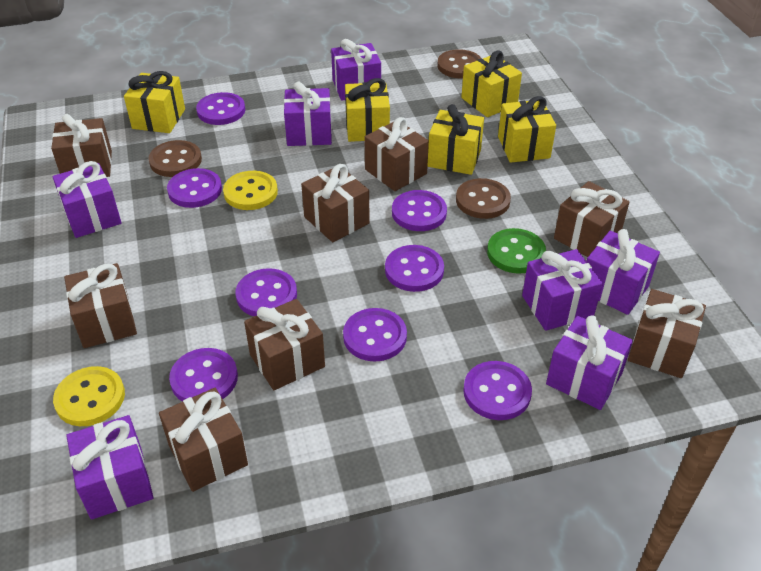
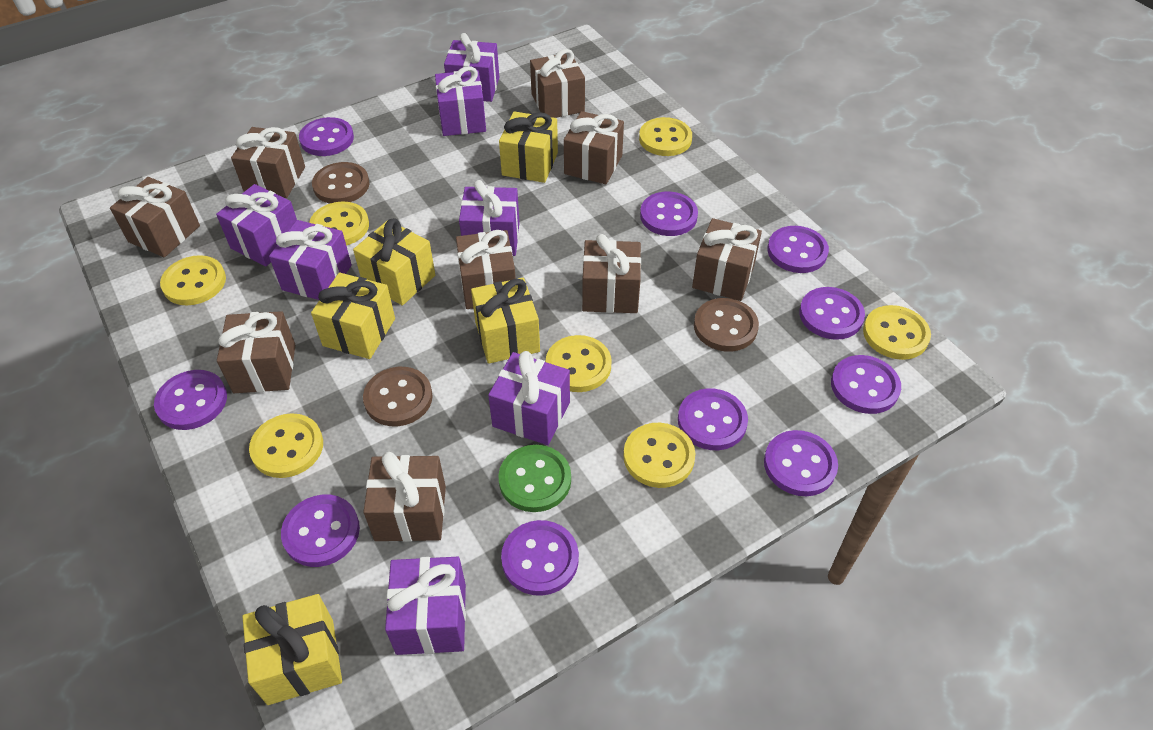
brown gift: [51,114,112,177] [64,263,137,348] [159,388,248,492] [244,299,325,390] [301,164,370,242] [364,117,429,191] [554,181,629,257] [628,289,706,378] = 8 -> [110,177,200,258] [217,311,295,393] [231,127,305,198] [363,452,446,542] [456,230,516,309] [530,49,585,118] [564,111,624,184] [582,234,641,313] [692,218,762,301] = 9
purple button: [167,168,222,208] [169,348,238,402] [196,92,245,125] [236,268,297,316] [343,308,407,361] [385,245,444,292] [392,190,447,231] [463,361,532,420] = 8 -> [154,370,227,430] [281,495,360,567] [299,117,354,156] [501,520,579,596] [640,191,698,236] [678,388,748,450] [764,430,838,496] [767,226,829,273] [799,287,865,340] [831,355,901,414] = 10
yellow button: [53,366,125,426] [223,171,278,210] = 2 -> [160,255,226,305] [249,413,323,478] [309,202,369,246] [545,335,612,392] [623,423,695,488] [639,117,692,156] [863,305,931,360] = 7

